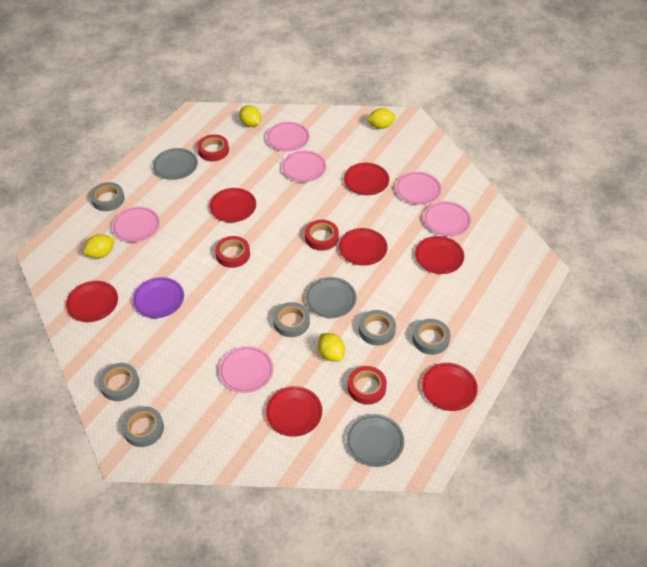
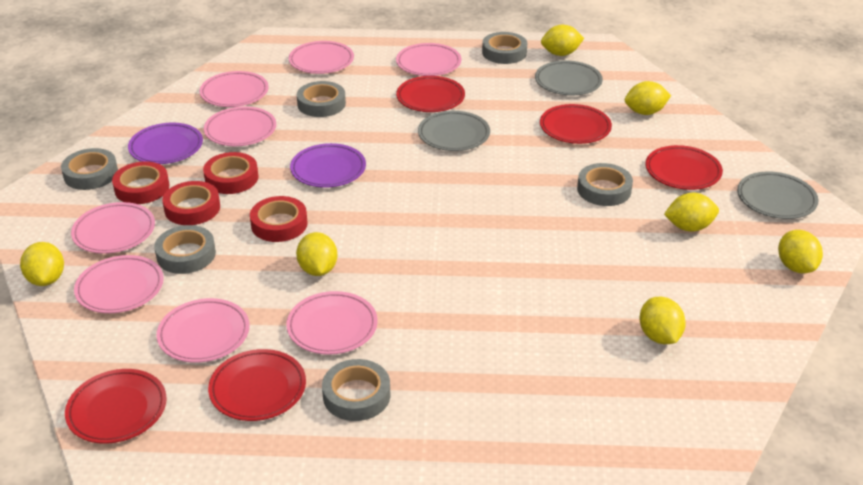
pink plate: [112,206,160,242] [219,346,274,393] [266,122,310,152] [282,150,327,182] [395,171,442,205] [423,201,471,237] = 6 -> [71,202,155,254] [74,255,164,313] [157,298,250,363] [200,71,269,107] [204,106,276,146] [286,291,378,355] [289,41,354,74] [396,43,461,76] = 8
purple plate: [132,277,184,318] = 1 -> [128,123,203,164] [290,143,366,188] = 2
red plate: [66,281,118,322] [209,188,256,222] [266,386,322,437] [339,228,388,266] [344,163,389,195] [415,236,464,274] [422,363,478,411] = 7 -> [65,369,167,444] [208,349,306,421] [396,76,465,112] [540,104,612,144] [645,145,723,190] = 5
yellow lemon: [83,234,115,258] [239,105,261,127] [318,333,345,362] [366,108,396,129] = 4 -> [20,242,64,286] [296,232,338,276] [541,25,584,56] [625,81,671,115] [639,297,686,344] [664,193,719,231] [778,230,823,273] = 7

